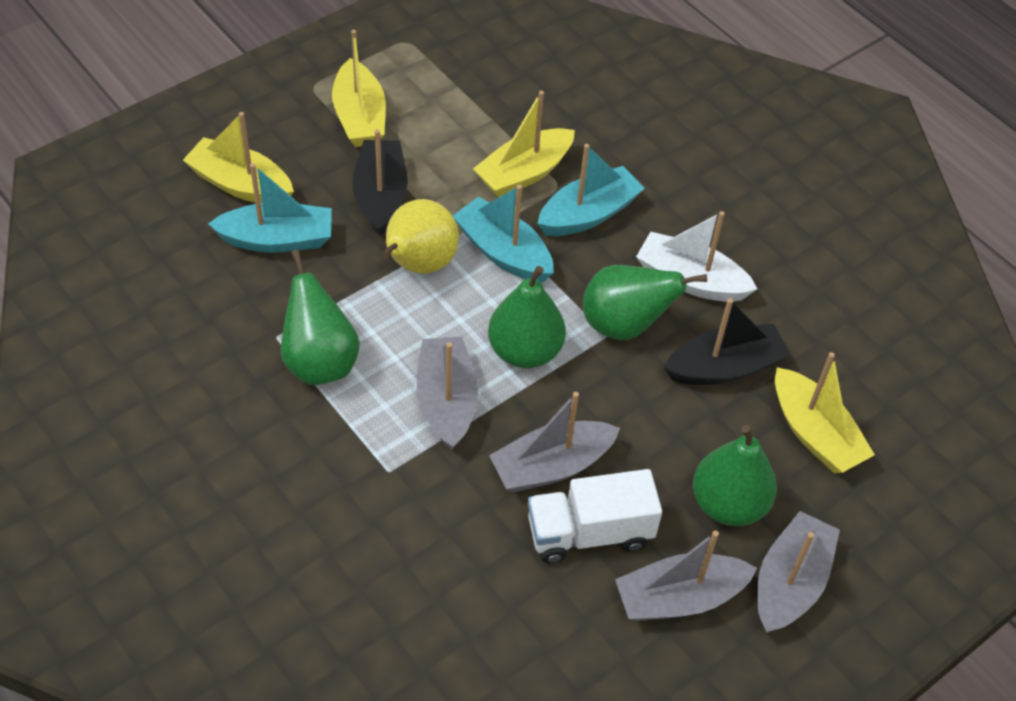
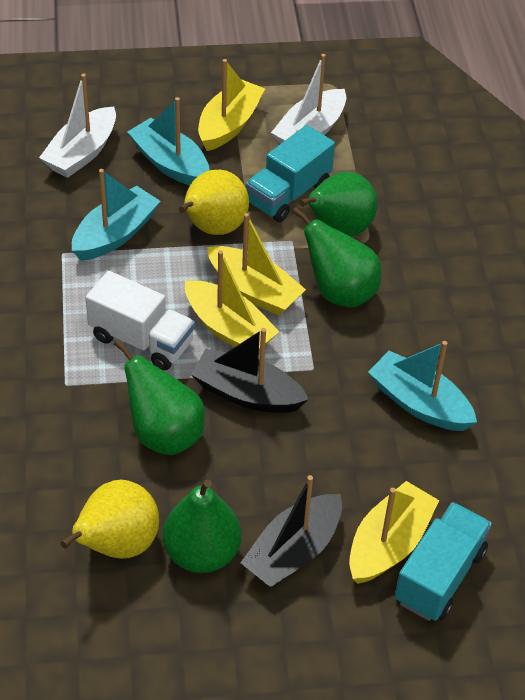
grey boat: [417,337,478,451] [489,392,620,492] [615,530,757,621] [757,511,840,633] = 4 -> none = 0
turquoise truck: none = 0 -> [246,125,335,222] [394,502,492,621] = 2
white boat: [636,211,757,302] = 1 -> [39,74,116,178] [271,54,346,144] = 2
yellow pear: [382,199,459,274] = 1 -> [61,480,159,559] [179,170,249,235] = 2

